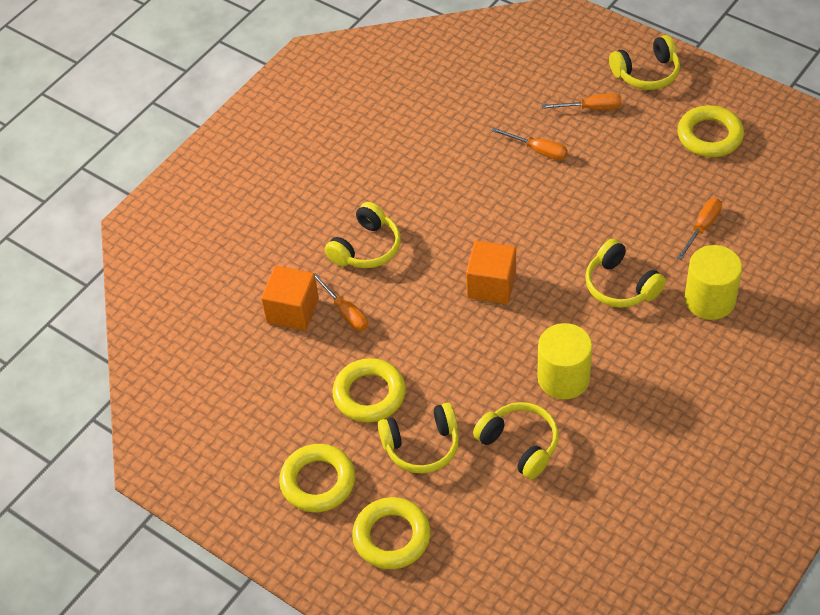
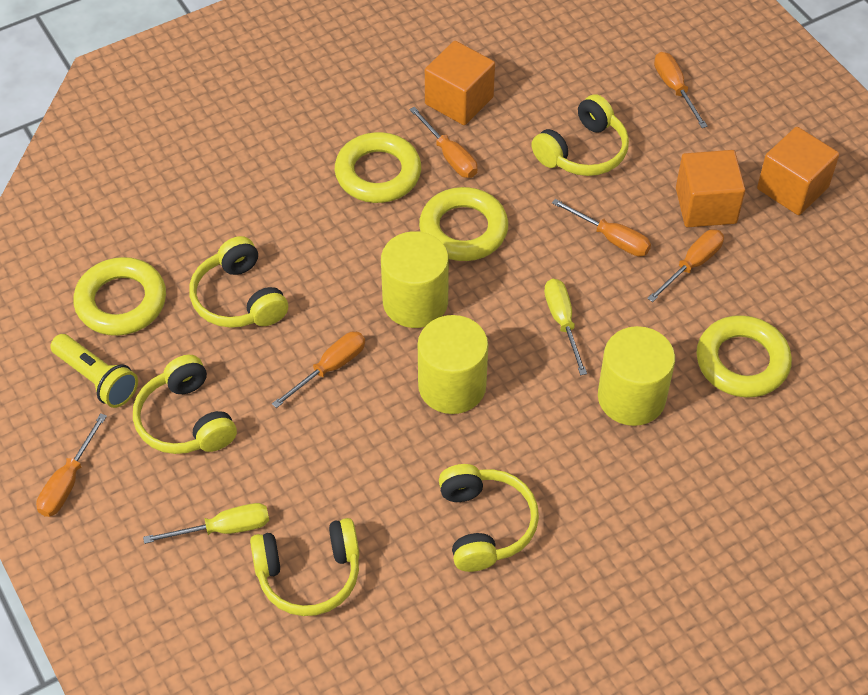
orange cube: [261,266,319,330] [466,241,516,304] = 2 -> [425,41,495,125] [676,150,746,227] [757,127,839,215] = 3
orange screwdriver: [314,273,368,331] [492,128,568,160] [541,93,622,110] [677,198,722,260] = 4 -> [36,413,107,517] [272,332,365,408] [409,107,477,178] [552,199,651,256] [647,229,724,302] [654,52,708,128] = 6
yellow cylinder: [537,323,592,399] [684,245,742,320] = 2 -> [381,231,449,328] [418,315,488,414] [598,326,675,426] = 3
yellow flashlight: none = 0 -> [50,334,138,408] = 1
yellow screwdriver: none = 0 -> [143,503,269,544] [544,279,587,375] = 2

